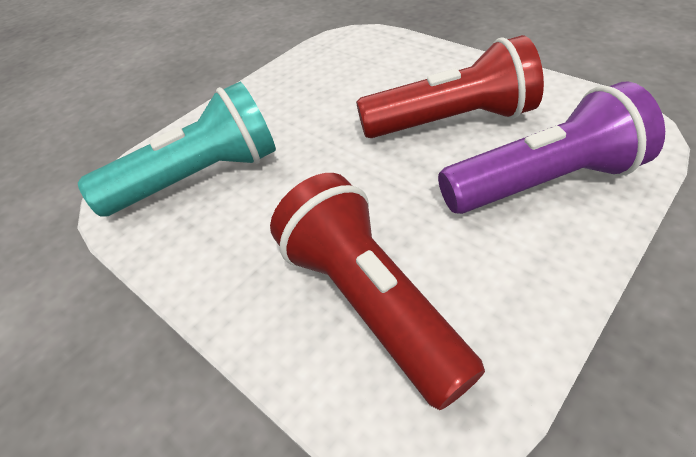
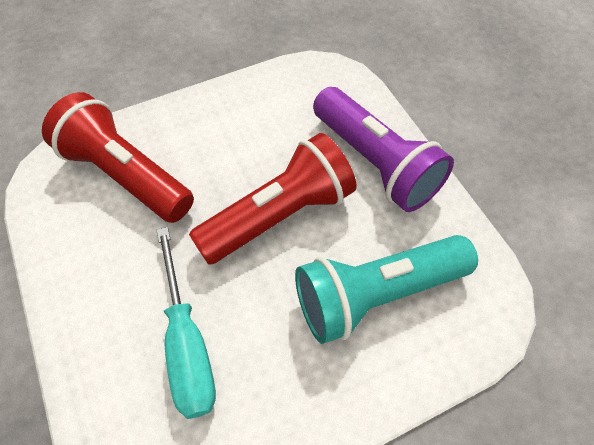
turquoise screwdriver: none = 0 -> [156,227,216,419] = 1

